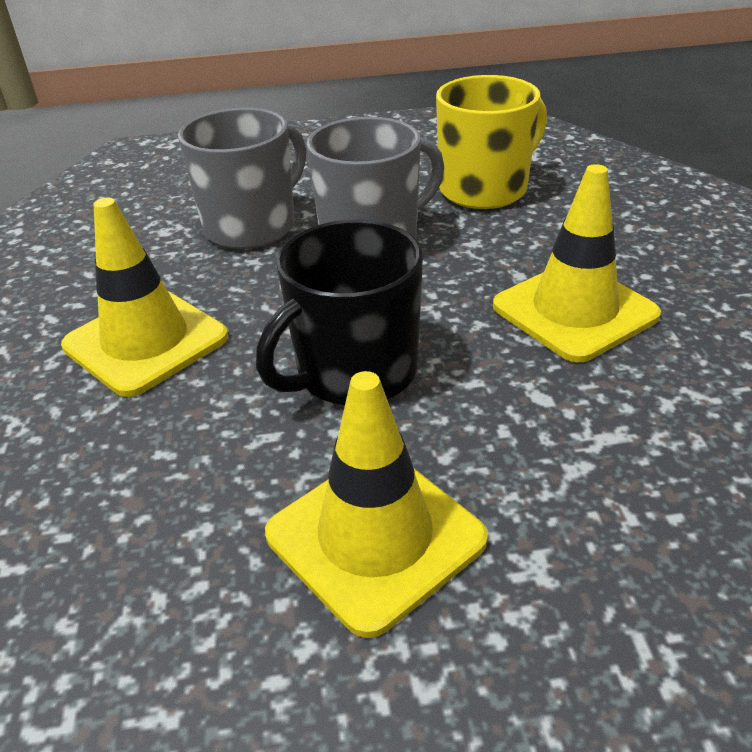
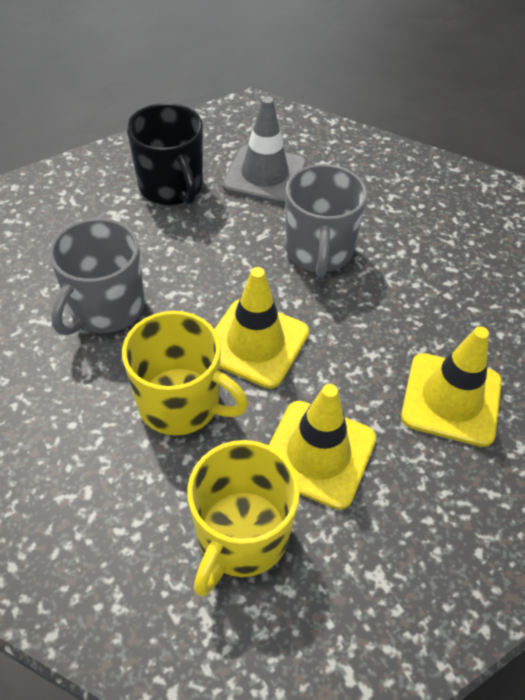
grey traffic cone: none = 0 -> [222,97,306,204] = 1
yellow mug: [436,75,547,209] = 1 -> [122,311,248,436] [187,440,300,597] = 2

